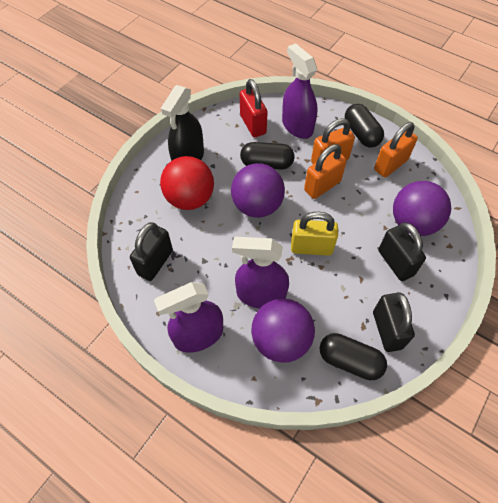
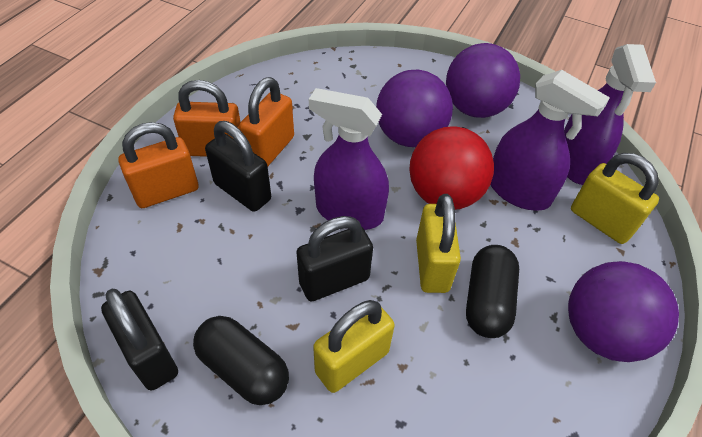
black capsule: [240,142,295,170] [320,333,387,380] [345,104,384,147] = 3 -> [193,316,289,405] [466,245,519,338] = 2
black spray bottle: [161,85,204,161] = 1 -> none = 0
red padlock: [240,79,268,137] = 1 -> none = 0
yellow padlock: [291,212,338,256] = 1 -> [313,300,395,393] [416,194,461,293] [571,153,659,244] = 3

